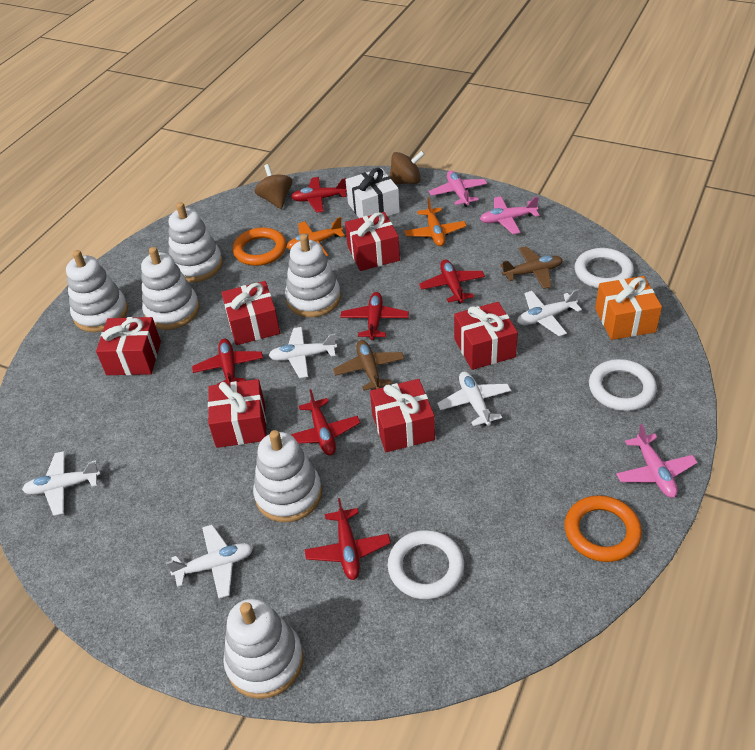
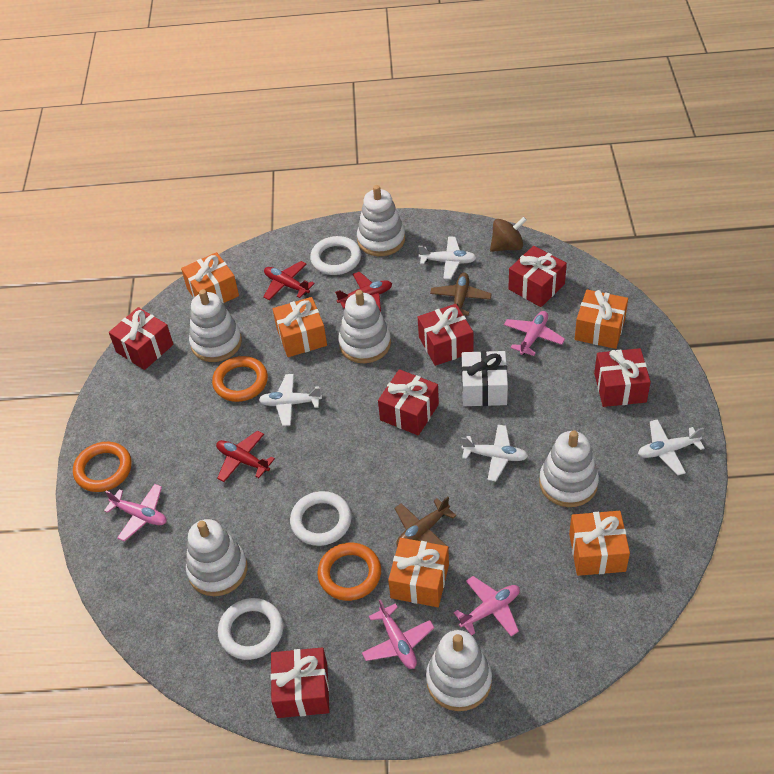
brown spinning top: [255,164,292,209] [390,151,425,184] = 2 -> [490,217,527,252] = 1
orange gift: [595,276,662,340] = 1 -> [181,252,239,304] [273,297,327,357] [388,538,449,607] [569,511,630,576] [575,289,628,349] = 5
orange plane: [287,217,345,256] [404,197,466,246] = 2 -> none = 0
orange ring: [233,227,287,266] [565,495,642,562] = 2 -> [73,442,132,492] [212,356,268,402] [317,543,381,601] = 3
pink plane: [429,170,487,207] [480,196,539,234] [616,424,698,498] = 3 -> [104,484,167,542] [362,599,434,669] [453,576,520,637] [504,311,565,356] = 4
red plane: [192,339,263,385] [290,389,360,456] [291,177,347,213] [305,498,391,580] [340,292,409,340] [419,259,485,304] = 6 -> [216,431,275,482] [263,261,315,300] [335,272,392,312] = 3
white plane: [22,451,101,516] [166,525,253,599] [268,327,337,378] [437,371,511,426] [517,289,582,336] = 5 -> [259,374,322,426] [418,236,477,279] [461,425,528,481] [638,419,705,475] = 4

